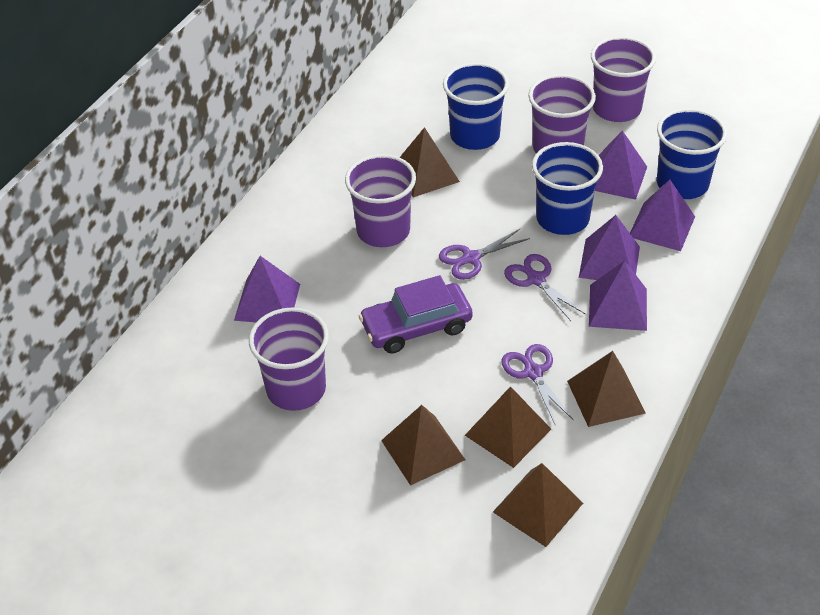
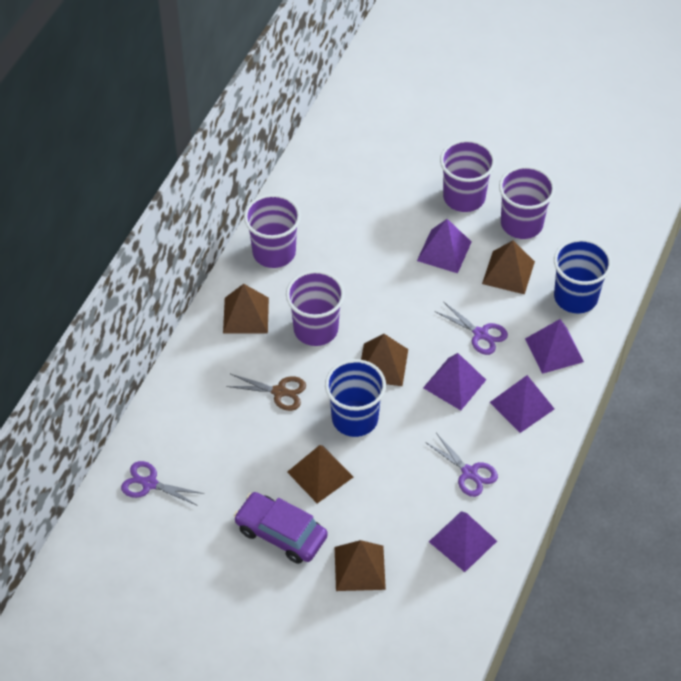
blue cup: [443,63,509,150] [532,142,603,235] [657,108,727,199] = 3 -> [325,359,386,437] [554,239,612,314] = 2
brown scissors: none = 0 -> [226,374,306,411] = 1

